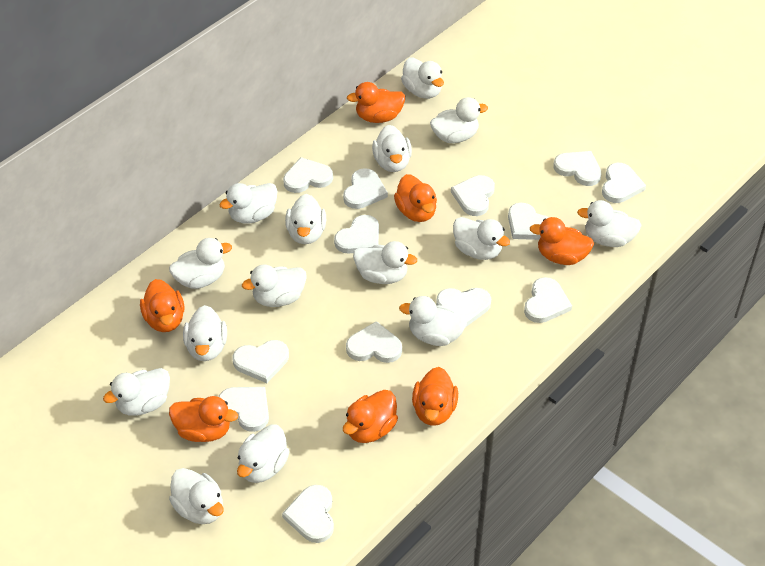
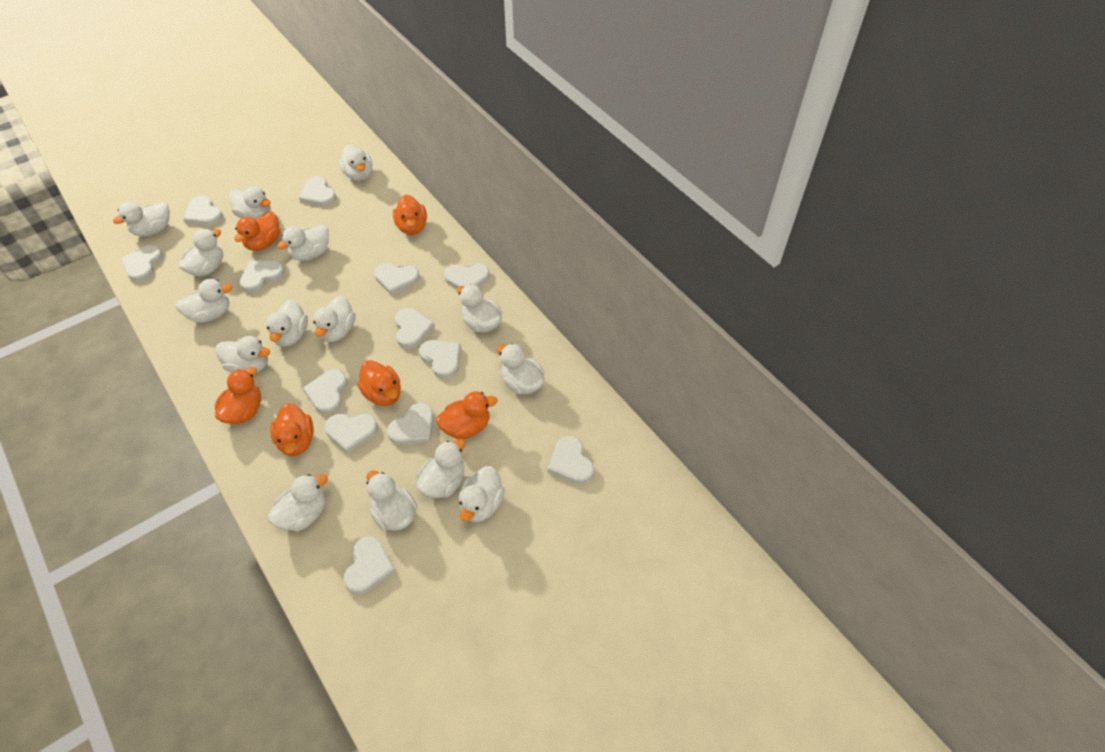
orange duck: [140,279,185,332] [169,396,238,442] [343,390,398,443] [347,82,405,123] [394,174,437,222] [412,367,458,426] [530,217,594,265] = 7 -> [215,367,261,424] [234,211,280,251] [270,403,314,456] [357,360,401,406] [393,195,427,235] [436,391,497,439] = 6

